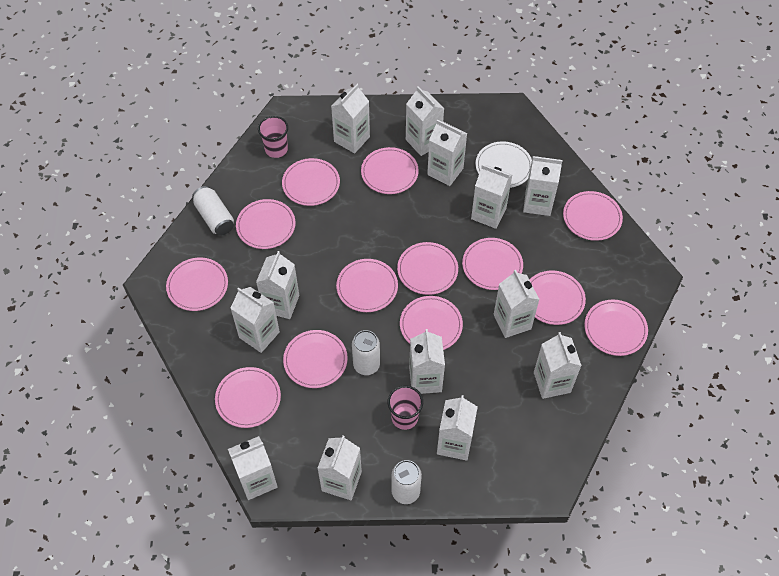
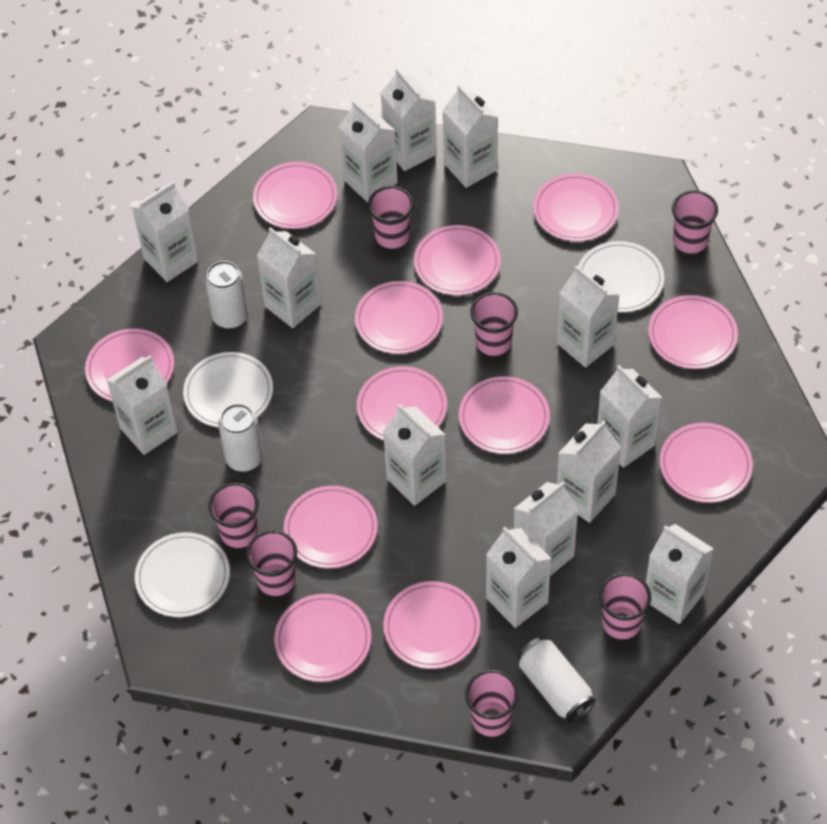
pink cup: [258,116,288,158] [388,385,423,430] = 2 -> [208,483,259,548] [246,530,297,596] [368,186,414,249] [465,670,519,737] [470,292,518,356] [599,573,651,639] [672,190,718,253] = 7
pink plate: [166,258,228,311] [215,367,281,428] [236,199,295,249] [282,158,340,206] [283,330,348,388] [336,259,398,312] [361,147,419,194] [397,242,458,295] [400,296,463,350] [462,238,523,290] [530,270,586,325] [563,191,623,241] [584,300,648,356] = 13 -> [85,329,174,402] [253,162,337,229] [274,594,371,682] [284,486,378,568] [355,281,443,354] [357,366,447,440] [383,581,480,669] [414,225,501,295] [459,376,550,454] [533,173,619,241] [648,295,738,369] [660,423,753,503] = 12
white plate: [476,141,532,188] = 1 -> [135,532,230,617] [183,352,273,427] [578,241,664,312] = 3

